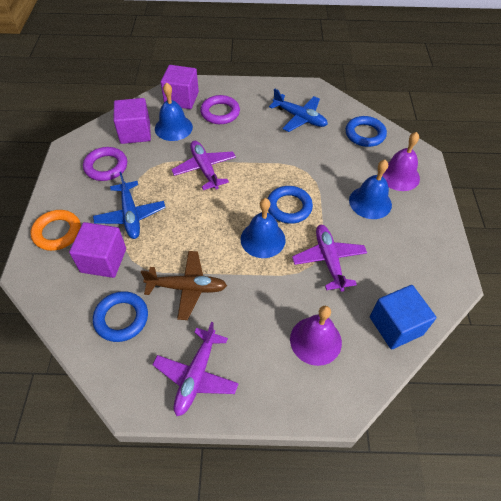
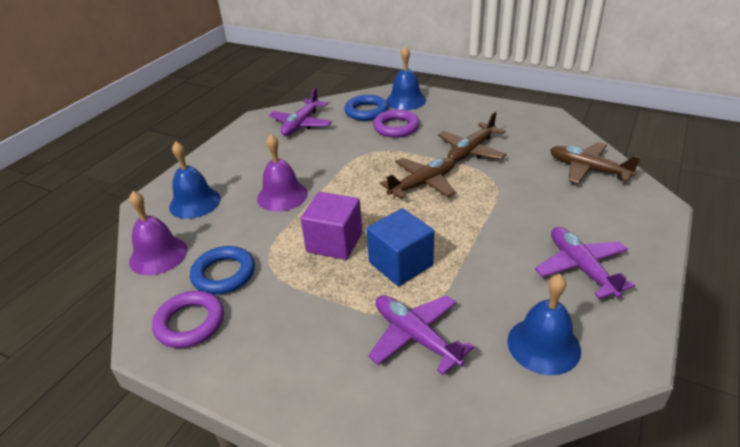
blue plane: [93,172,166,239] [269,88,328,132] = 2 -> none = 0
blue ring: [93,291,148,342] [268,186,313,224] [346,116,387,147] = 3 -> [190,246,255,295] [344,95,388,121] = 2
brown plane: [141,251,227,320] = 1 -> [380,158,456,199] [438,112,507,162] [550,142,641,184] = 3
orange ring: [31,210,81,251] = 1 -> none = 0
purple cube: [69,222,126,278] [114,98,151,144] [161,65,199,109] = 3 -> [301,192,362,260] = 1

